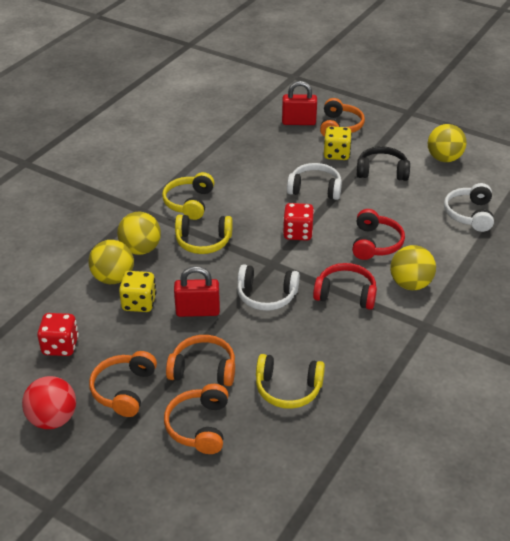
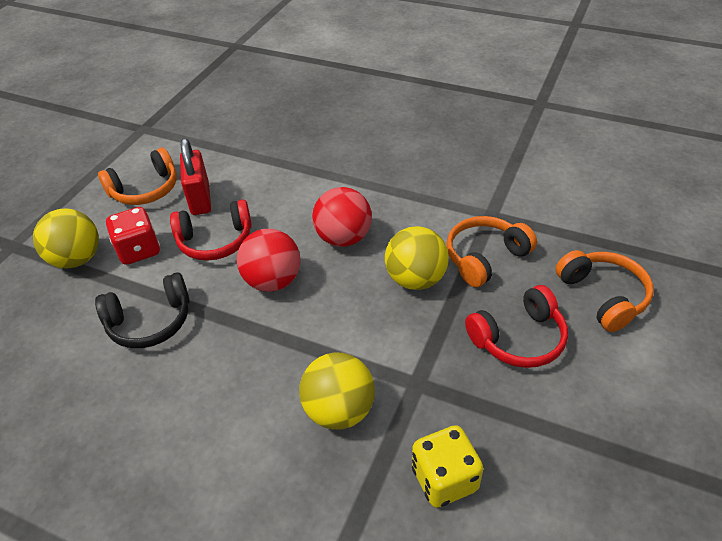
orange headphones: [89,351,157,417] [164,384,228,454] [166,335,235,386] [320,98,365,137] = 4 -> [98,148,177,205] [446,216,537,287] [555,250,654,332] = 3
red ball: [22,376,76,429] = 1 -> [237,229,300,292] [312,187,372,247] = 2
red dice: [37,313,79,356] [283,203,314,241] = 2 -> [106,207,160,265] = 1
red padlock: [174,266,220,317] [282,81,317,125] = 2 -> [180,138,211,215] = 1
white headphones: [237,264,300,311] [287,163,342,200] [444,183,494,232] = 3 -> none = 0
yellow ball: [89,240,134,284] [117,212,161,255] [390,245,436,290] [428,124,467,162] = 4 -> [33,208,99,269] [299,352,375,430] [385,226,449,290] = 3
yellow dice: [119,271,156,312] [324,126,352,160] = 2 -> [412,425,484,508] = 1
yellow headphones: [162,172,214,220] [175,215,232,254] [256,354,325,409] = 3 -> none = 0

